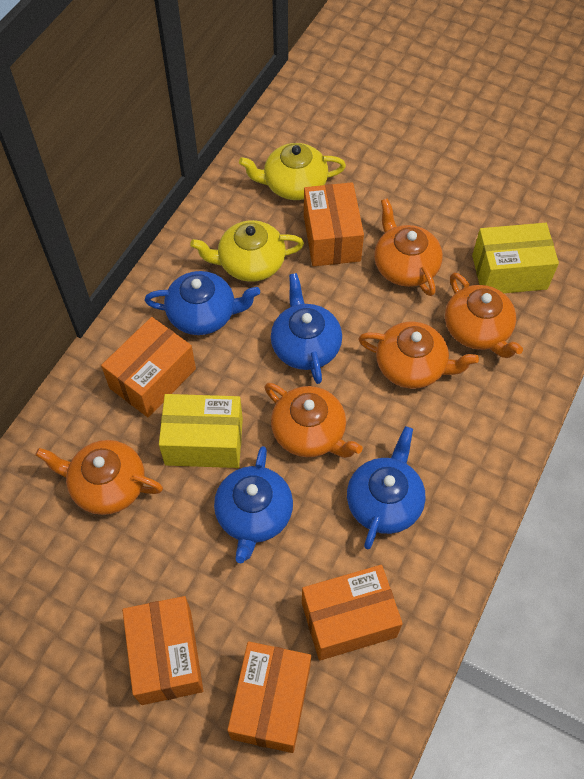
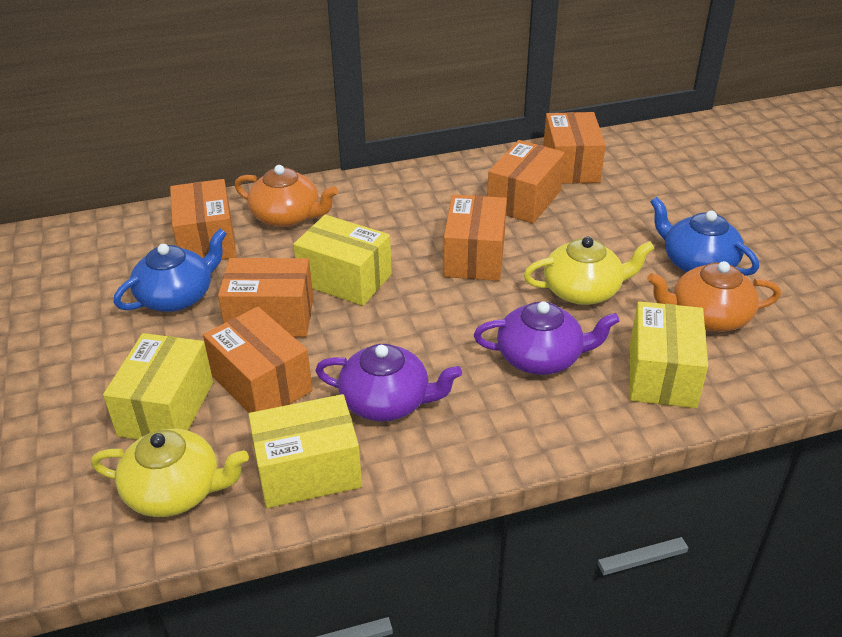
blue teapot: [145,271,260,335] [214,446,293,563] [271,273,342,384] [347,426,425,549] = 4 -> [114,229,227,312] [651,197,759,276] = 2
orange box: [101,317,196,417] [122,596,203,705] [227,642,311,753] [302,565,403,661] [304,182,364,266] = 5 -> [170,179,237,260] [203,307,313,413] [218,258,313,337] [444,194,507,281] [487,140,565,223] [543,112,606,184] = 6
orange teapot: [35,440,163,515] [264,383,363,458] [358,322,479,389] [374,198,443,296] [445,272,523,358] = 5 -> [235,165,338,227] [647,261,781,332] = 2
purple teapot: none = 0 -> [315,344,462,422] [474,301,620,375] = 2
yellow box: [159,394,243,468] [472,223,559,293] = 2 -> [103,333,213,439] [249,394,362,508] [293,215,392,306] [630,301,708,408] = 4

